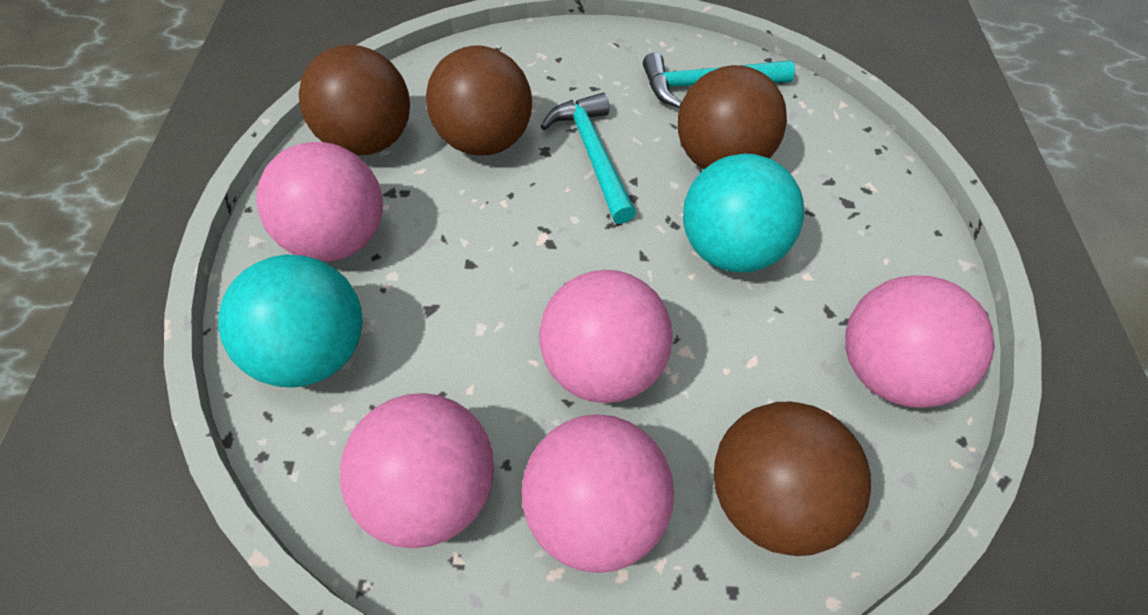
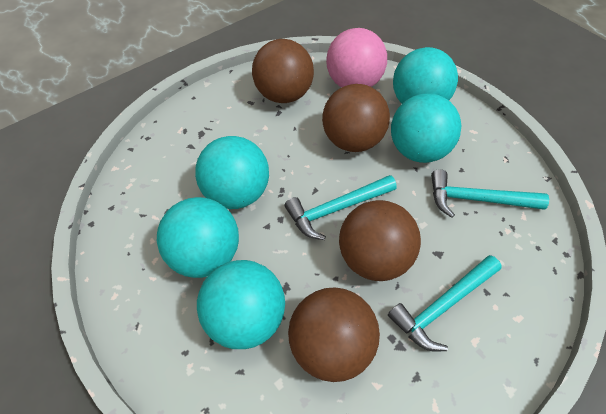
pink ball: [256,142,383,262] [340,393,494,548] [521,414,674,573] [539,270,673,403] [846,275,995,408] = 5 -> [326,28,387,88] = 1
turquoise ball: [218,255,362,388] [683,154,804,273] = 2 -> [157,197,239,278] [195,136,269,209] [197,260,285,349] [391,93,462,163] [393,47,458,104] = 5
turquoise hammer: [541,93,636,224] [643,53,795,108] = 2 -> [284,175,397,240] [388,255,502,352] [431,169,549,218] = 3

